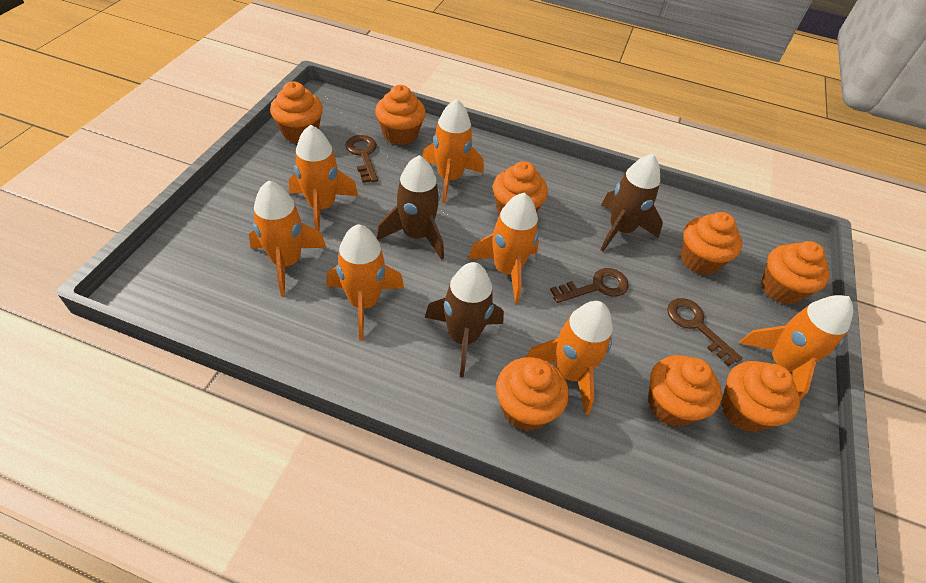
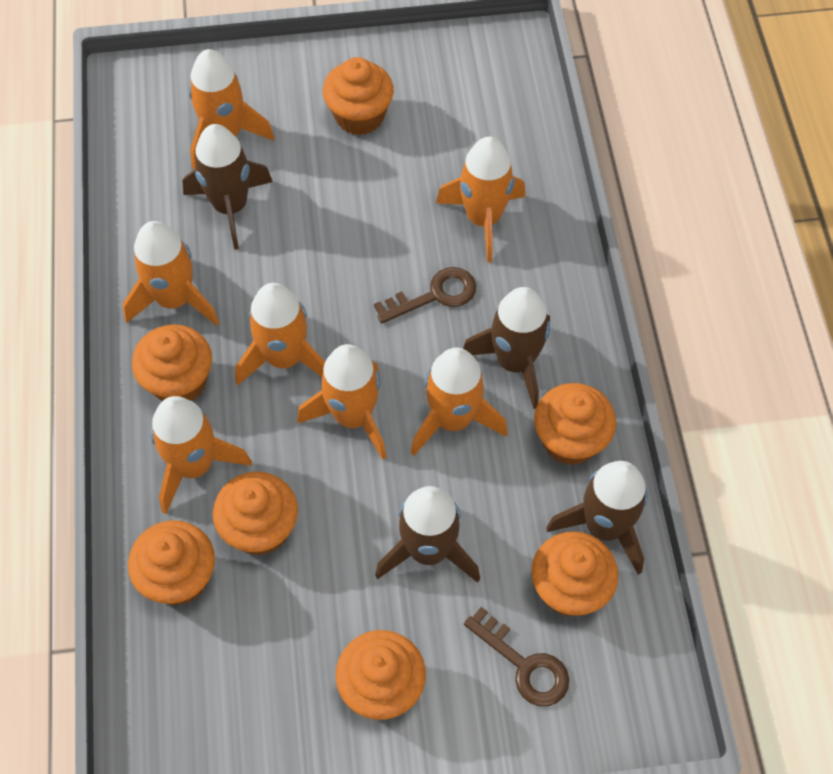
brown key: [345,135,378,183] [550,268,629,303] [667,298,742,367] = 3 -> [374,267,476,323] [464,607,569,706] = 2
brown rocket: [376,155,444,260] [425,262,504,378] [600,154,663,251] = 3 -> [182,124,273,250] [375,486,480,583] [463,287,550,409] [546,461,648,575] = 4
orange cupcake: [270,81,323,143] [375,85,426,145] [493,161,548,215] [496,357,569,431] [648,355,722,427] [681,212,742,275] [721,361,800,432] [761,241,830,304] = 8 -> [128,520,215,605] [132,324,212,401] [213,472,298,556] [323,57,394,135] [336,630,426,720] [531,531,619,617] [534,383,616,465] = 7

